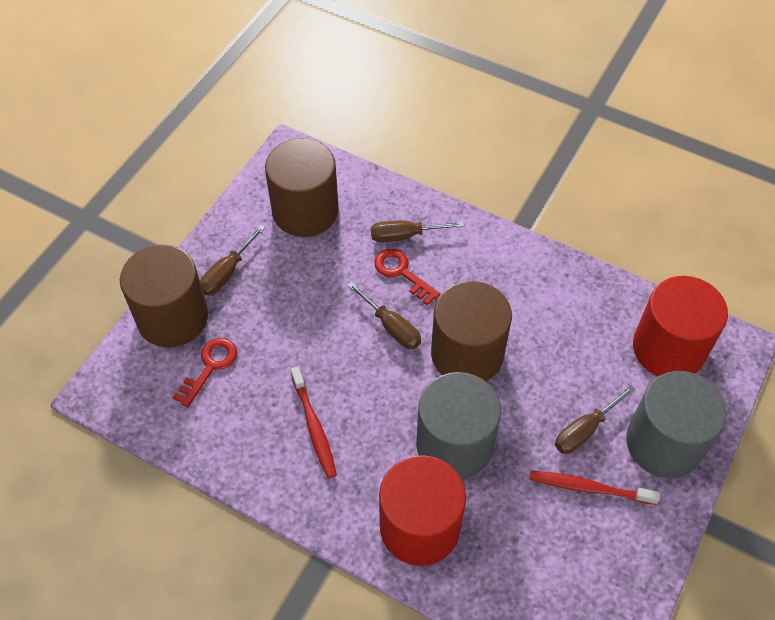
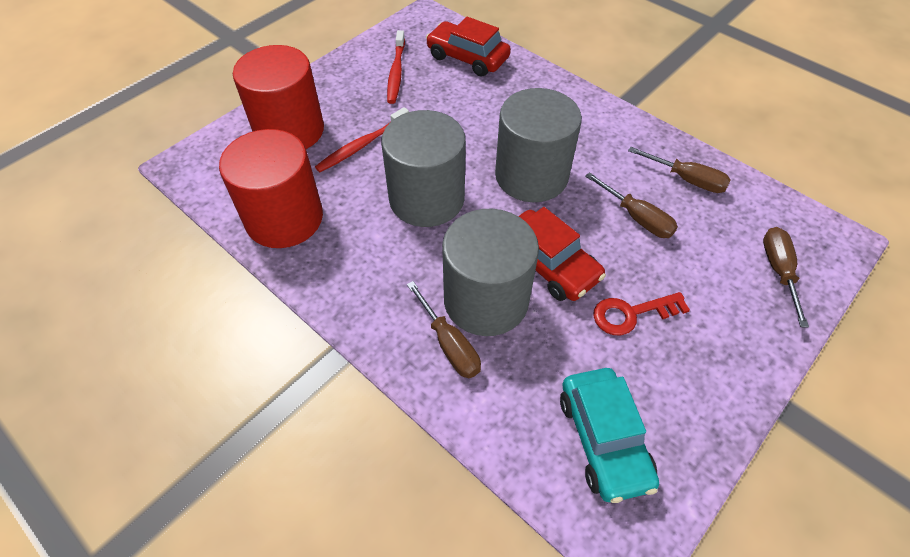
brown cylinder: [120,245,208,347] [265,138,339,237] [431,281,512,381] = 3 -> none = 0
grey cylinder: [416,372,501,479] [626,371,727,478] = 2 -> [381,110,466,227] [442,209,539,336] [495,88,582,202] = 3
red car: none = 0 -> [426,17,511,77] [519,207,606,301] = 2
red key: [173,338,237,407] [374,249,440,305] = 2 -> [593,292,690,335] = 1
turquoise car: none = 0 -> [560,368,659,503] = 1

